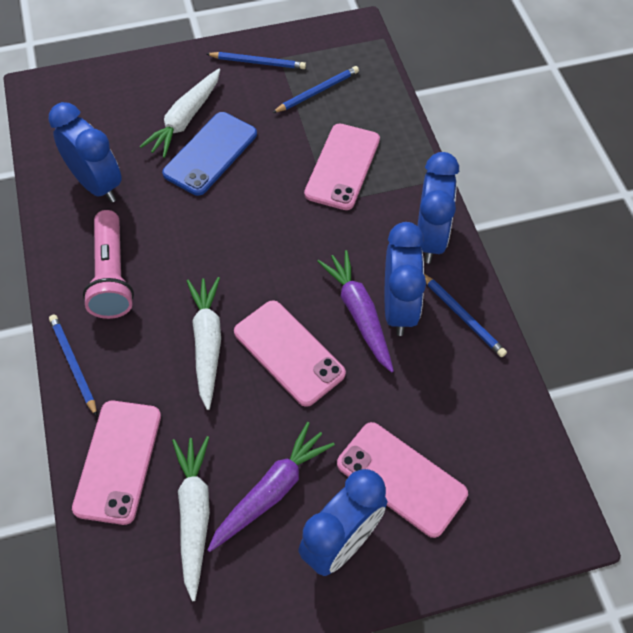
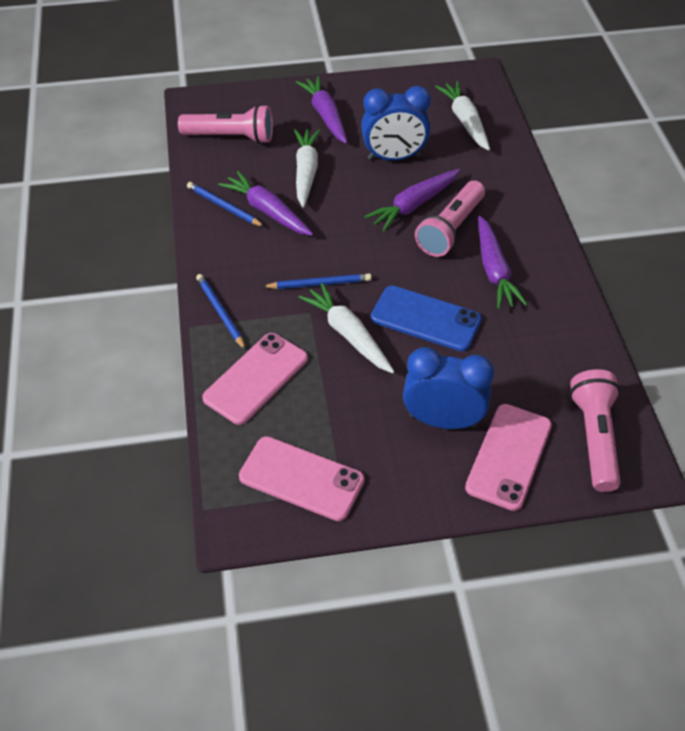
blue clock: [48,102,122,203] [298,469,387,576] [385,222,426,336] [417,152,459,263] = 4 -> [361,86,431,160] [403,347,494,429] = 2
blue pencil: [49,315,97,417] [207,52,306,69] [272,66,359,113] [424,274,507,357] = 4 -> [187,182,265,227] [196,274,246,350] [262,274,372,289] = 3
pink flashlight: [83,210,134,319] = 1 -> [178,104,273,144] [415,181,485,257] [570,369,621,492] = 3
pink phone: [72,400,161,525] [234,300,346,407] [304,124,380,210] [337,422,468,538] = 4 -> [202,333,308,425] [239,436,365,521] [465,404,552,511] = 3
purple carrot: [208,422,335,552] [317,250,394,373] = 2 -> [218,171,313,236] [296,76,348,144] [364,169,460,232] [478,216,527,309] = 4

